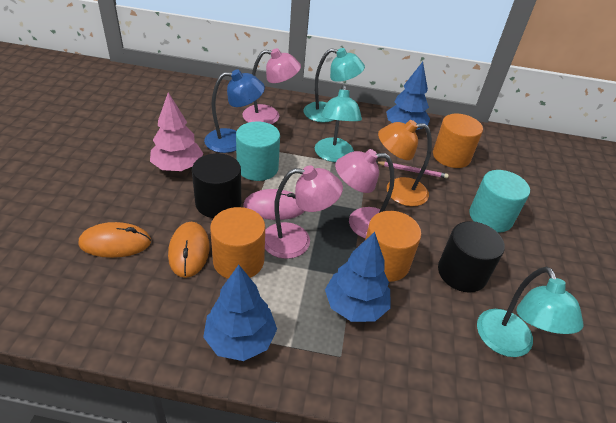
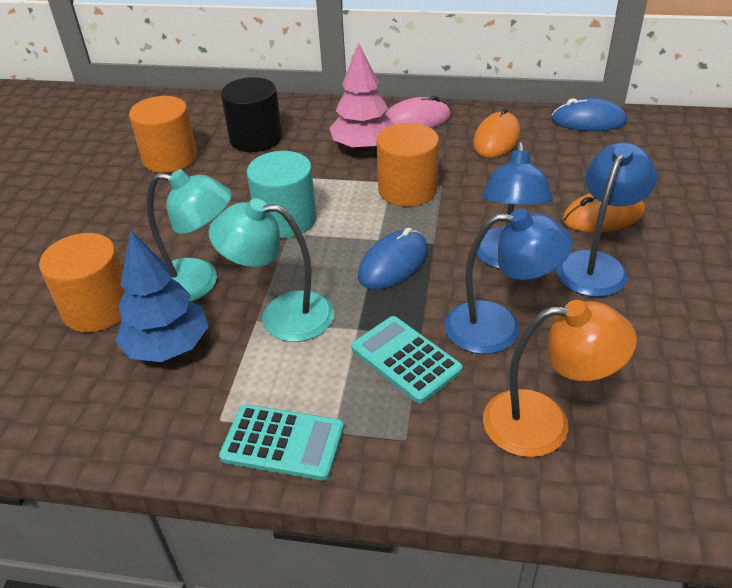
black cylinder: [192,153,241,218] [438,221,505,293] = 2 -> [221,77,282,152] = 1
blue lamp: [204,69,265,153] = 1 -> [444,209,573,354] [476,142,553,269] [556,142,657,297] = 3
blue mouse: none = 0 -> [358,228,428,289] [552,98,627,131] = 2
blue tree: [203,265,277,361] [325,232,391,322] [386,62,430,130] = 3 -> [115,231,208,362] = 1
pink lamp: [243,48,301,124] [265,165,343,259] [335,149,395,239] = 3 -> none = 0
pink pencil: [376,162,449,178] = 1 -> none = 0
turquoise calculator: none = 0 -> [219,404,344,481] [351,316,463,403] = 2
turquoise cylinder: [236,121,280,181] [469,170,530,232] = 2 -> [247,151,317,238] = 1
turquoise lamp: [303,48,365,123] [315,85,362,162] [477,266,584,357] = 3 -> [147,169,232,302] [209,199,334,342] = 2

